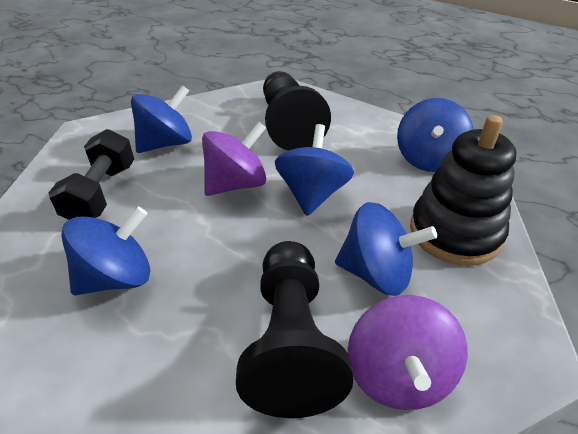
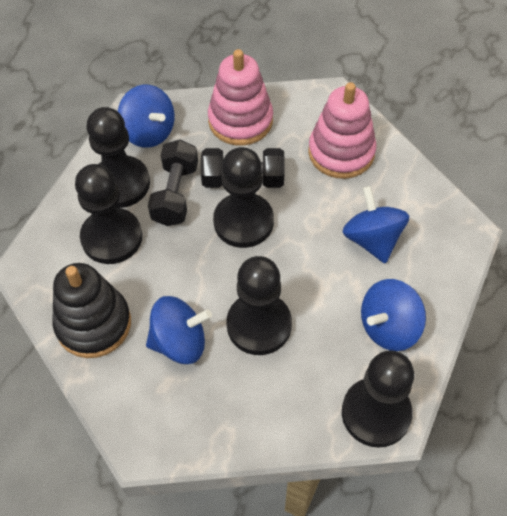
black dumbbell: [48,129,134,220] = 1 -> [148,140,198,226] [201,148,284,188] = 2
black pawn: [236,241,353,418] [263,71,331,151] = 2 -> [75,164,142,264] [87,107,150,208] [213,147,274,248] [226,256,292,355] [342,350,414,448] = 5
blue spinning top: [61,207,151,295] [131,85,192,153] [275,124,354,216] [335,202,437,296] [397,98,473,172] = 5 -> [118,84,174,148] [146,296,212,364] [342,186,409,264] [361,279,426,351] = 4
pink stacking toy: none = 0 -> [208,49,273,146] [308,82,377,179] = 2
purple spinning top: [202,122,266,196] [348,295,468,410] = 2 -> none = 0

